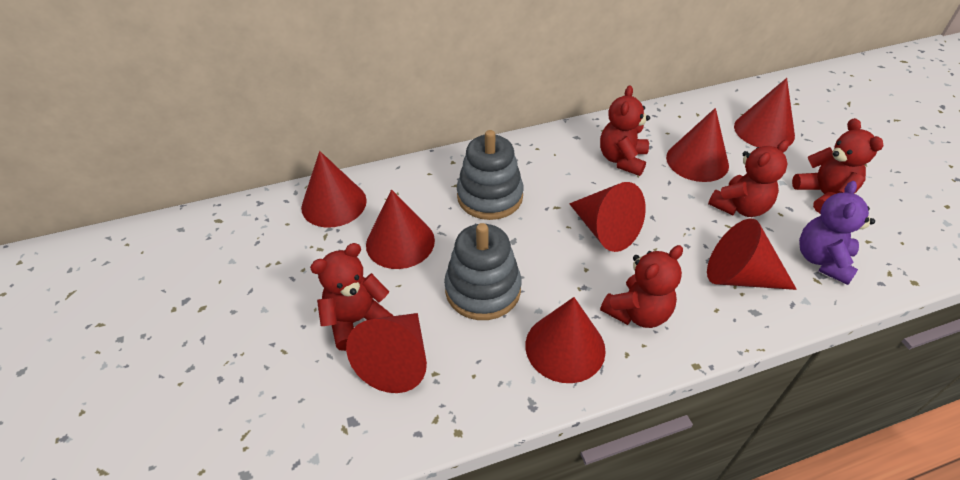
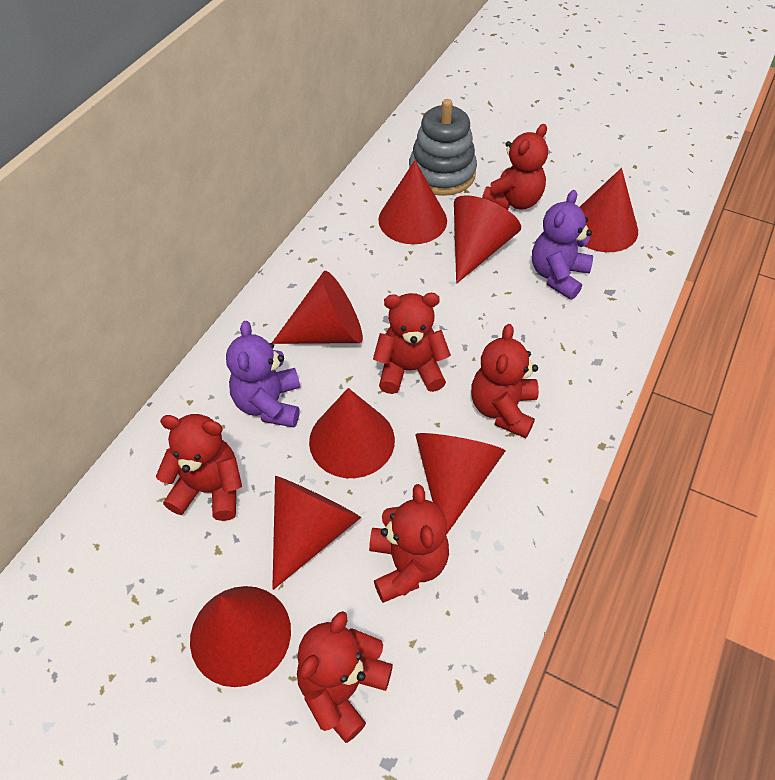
grey stacking toy: [444,223,522,320] [457,130,524,220] = 2 -> [409,99,477,196] = 1
purple teddy bear: [799,181,875,285] = 1 -> [226,321,300,427] [532,190,593,300] = 2
red teddy bear: [310,243,393,351] [600,85,650,176] [600,245,683,328] [708,140,789,217] [792,118,883,214] = 5 -> [156,414,242,521] [297,611,393,743] [369,484,449,603] [373,293,451,394] [471,324,539,438] [482,124,548,210] = 6

